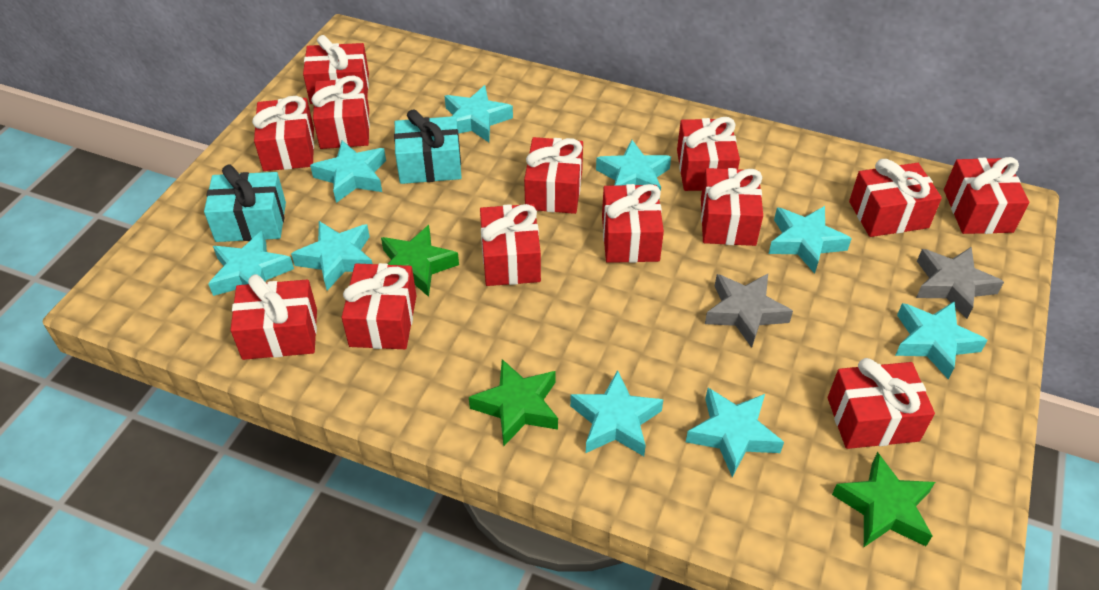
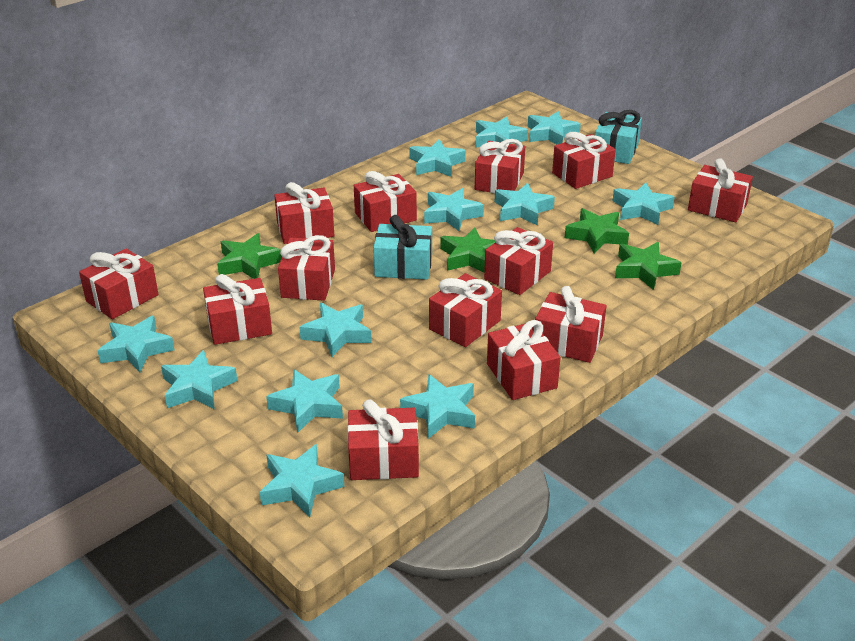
green star: [381,225,459,297] [469,359,558,446] [832,452,935,547] = 3 -> [217,233,282,279] [440,227,495,272] [565,208,629,253] [615,242,682,290] = 4
grey star: [705,274,793,348] [916,247,1004,319] = 2 -> none = 0
turquoise star: [208,231,294,296] [291,221,372,291] [310,140,386,203] [445,85,513,142] [570,370,663,456] [596,140,671,199] [686,388,784,477] [769,206,852,274] [895,302,988,379] = 9 -> [98,315,174,372] [161,350,237,410] [260,444,344,518] [266,369,343,433] [299,303,371,357] [400,374,475,439] [410,139,466,177] [424,188,484,231] [476,117,528,147] [495,183,555,226] [528,111,581,145] [613,183,674,225] = 12

